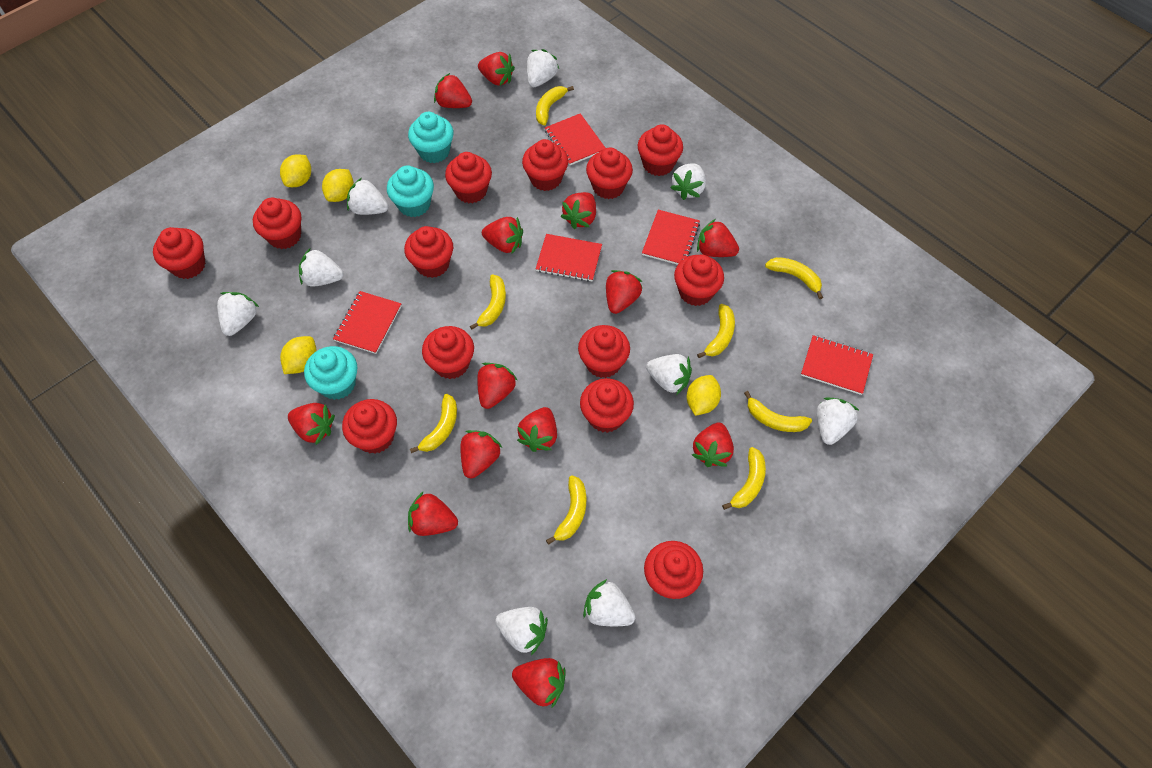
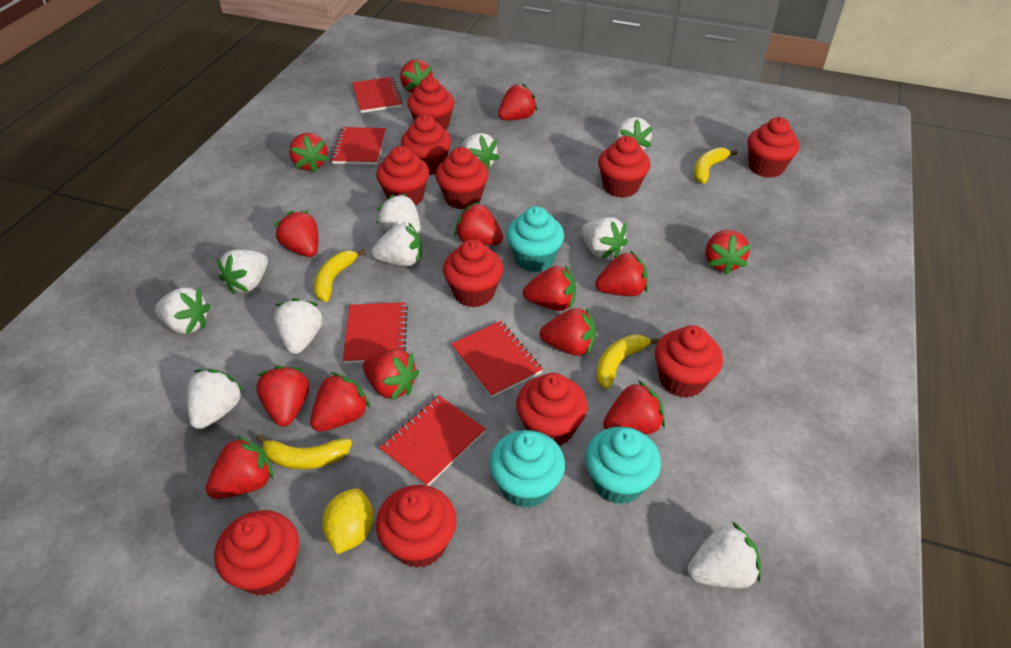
red cupcake: [153,227,206,279] [253,198,301,249] [342,399,397,454] [404,226,453,278] [422,326,474,379] [445,152,492,203] [522,139,568,191] [578,325,630,378] [580,378,634,433] [586,148,633,199] [638,124,683,176] [644,541,703,599] [674,255,724,306] = 13 -> [214,510,299,596] [376,146,429,205] [376,485,457,568] [401,115,451,175] [407,77,455,130] [436,147,488,210] [443,239,503,307] [516,373,587,446] [598,136,650,198] [655,325,723,398] [747,117,799,178] = 11
red strawberry: [288,403,335,445] [408,492,458,536] [434,73,472,108] [460,430,502,479] [477,363,517,409] [478,52,515,86] [482,217,523,253] [512,658,566,709] [517,407,557,452] [561,192,596,229] [606,270,642,314] [692,423,734,467] [697,219,739,257] = 13 -> [206,435,273,499] [256,366,309,427] [274,211,318,257] [289,133,329,172] [310,372,371,432] [363,349,420,401] [400,60,433,93] [455,202,503,245] [498,83,538,120] [523,265,576,311] [540,307,596,356] [595,251,648,296] [603,380,665,435] [705,230,751,275] = 14
white strawberry: [217,292,259,336] [299,248,343,287] [347,178,388,215] [495,607,548,655] [527,49,559,87] [583,579,636,626] [646,354,692,395] [670,163,706,200] [817,397,860,445] = 9 -> [155,287,211,335] [187,369,244,429] [217,249,268,294] [274,298,323,354] [372,222,422,266] [376,194,421,236] [461,133,499,170] [581,217,628,259] [615,117,653,150] [687,522,761,588] = 10
yellow banana: [410,394,457,453] [470,275,506,330] [536,86,574,126] [546,475,586,545] [697,304,735,358] [722,447,766,510] [744,391,812,432] [765,257,823,299] = 8 -> [256,434,352,469] [314,249,366,302] [596,334,660,389] [694,147,738,184] = 4
yellow lemon: [280,154,311,187] [280,336,317,374] [322,169,354,202] [687,375,721,416] = 4 -> [322,488,374,554] = 1

